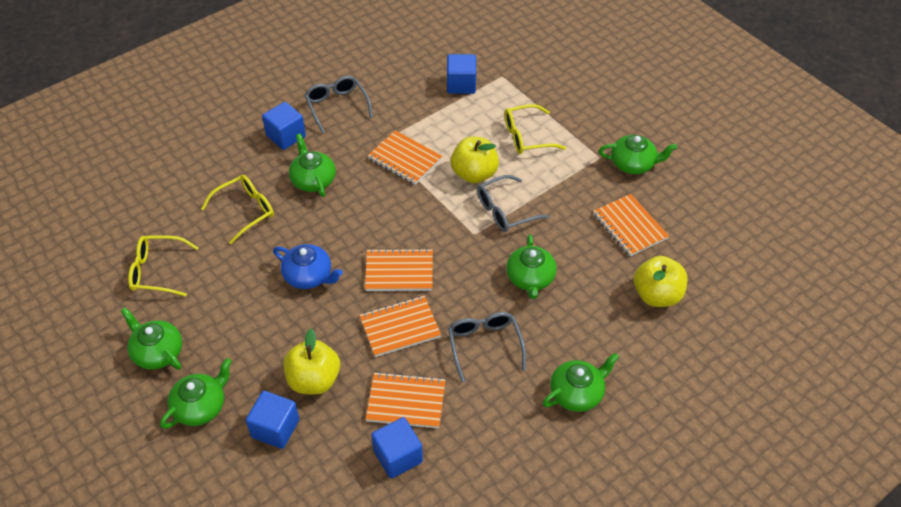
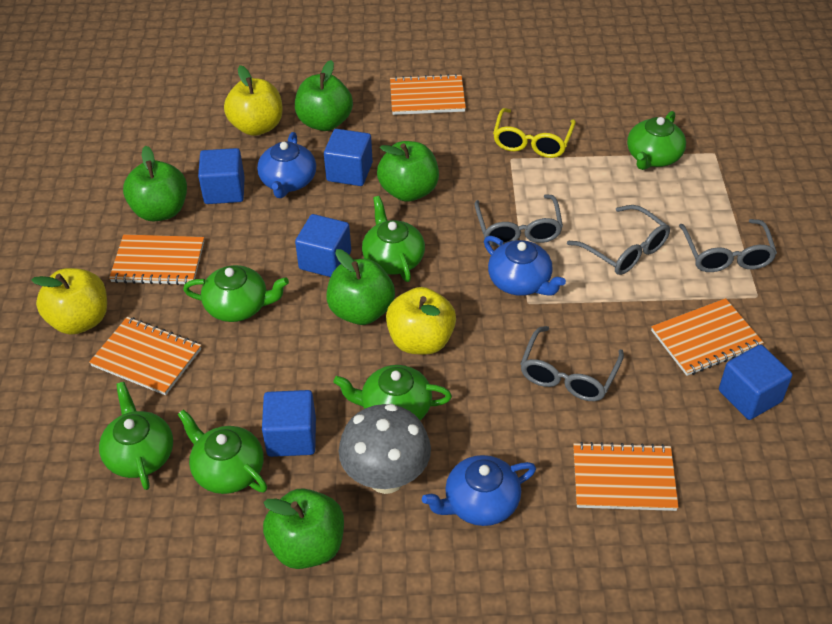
blue cube: [246,391,299,449] [262,102,306,150] [371,417,423,479] [447,54,476,94] = 4 -> [198,148,245,204] [262,390,316,457] [295,214,351,277] [324,129,373,186] [719,344,792,420] = 5
blue teapot: [273,244,343,289] = 1 -> [257,132,316,198] [422,455,536,526] [484,236,566,296] = 3
green apple: none = 0 -> [123,146,187,221] [263,488,344,569] [295,60,353,131] [326,249,395,325] [377,141,439,202] = 5
grey glasses: [304,76,373,133] [448,312,526,382] [477,175,550,232] = 3 -> [474,194,563,246] [520,326,624,401] [567,205,670,275] [679,219,777,272] = 4
grey mushroom: none = 0 -> [339,404,431,494] = 1
yellow glasses: [128,235,198,297] [201,175,274,244] [505,104,566,154] = 3 -> [493,108,576,158] = 1

